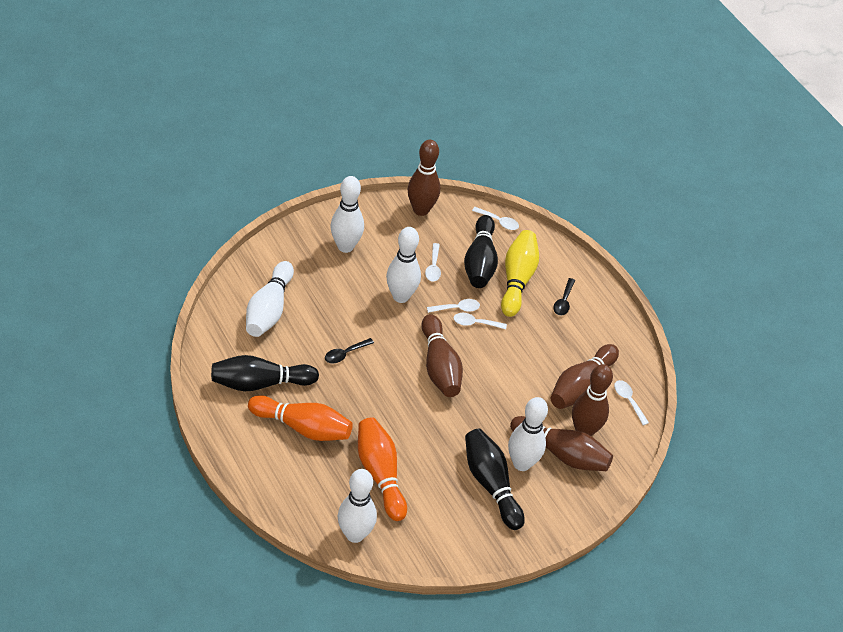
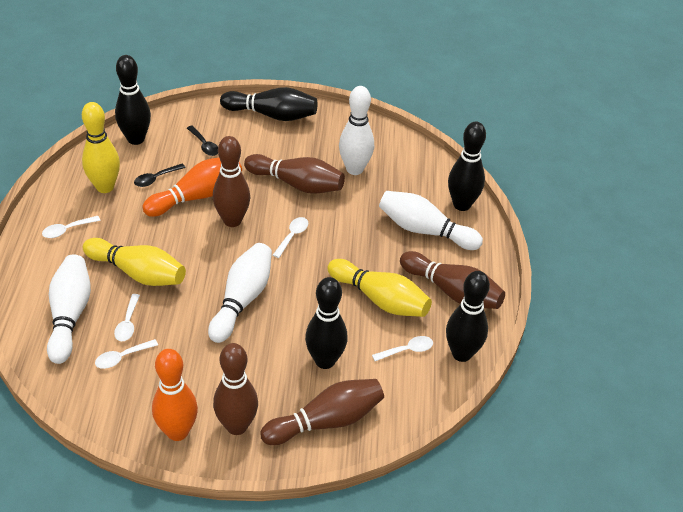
black bowling pin: [211,355,319,391] [464,215,498,288] [465,429,525,530] = 3 -> [115,55,151,145] [220,87,317,121] [305,277,348,369] [446,271,490,362] [448,122,486,211] = 5
white bowling pin: [246,261,294,337] [330,176,364,253] [338,469,377,543] [386,227,421,303] [508,397,548,471] = 5 -> [47,255,91,364] [208,243,272,343] [339,86,374,175] [379,191,483,250] = 4
yellow bowling pin: [501,230,539,317] = 1 -> [82,102,120,193] [83,238,186,286] [327,259,432,317] = 3

